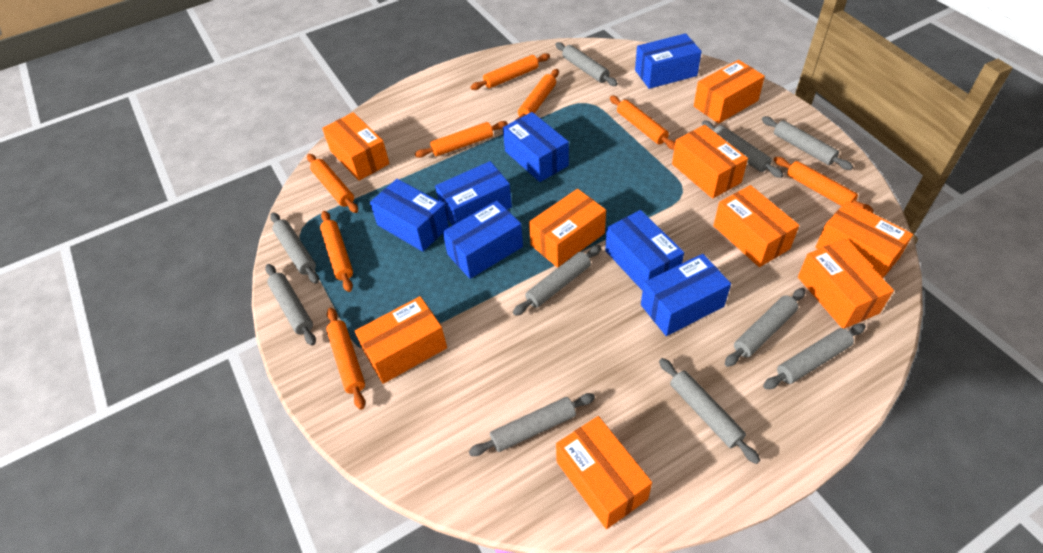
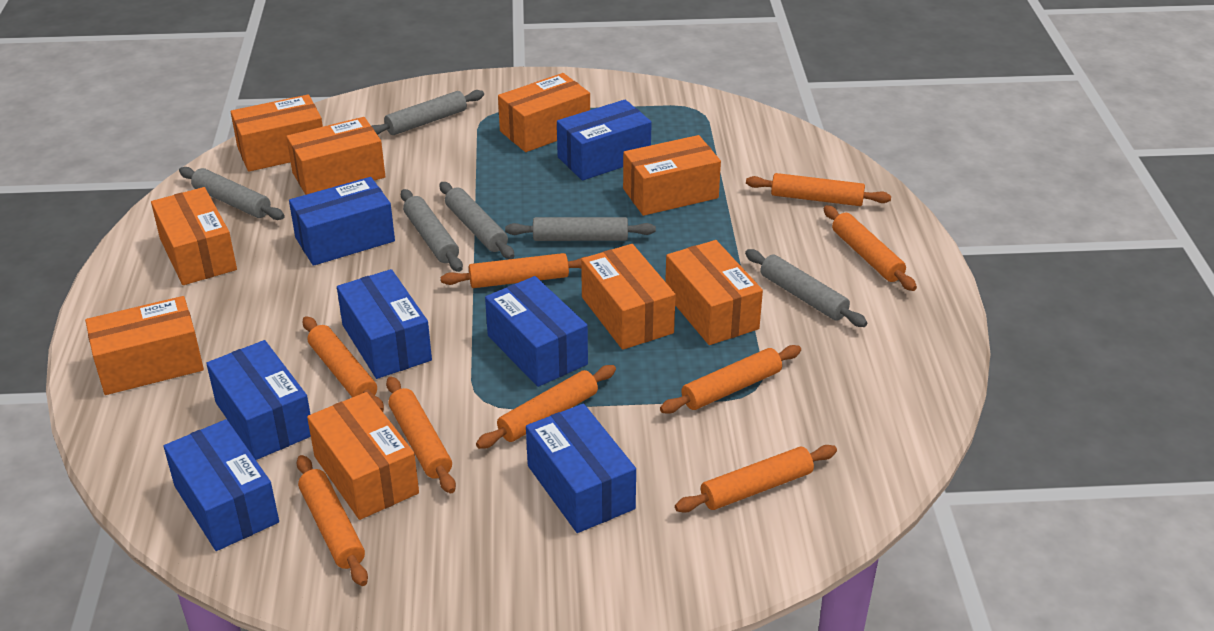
grey rolling pin: [265,264,316,346] [270,212,319,284] [469,393,595,456] [513,245,601,316] [555,42,618,86] [659,358,760,464] [702,121,783,178] [725,288,806,367] [762,117,853,170] [763,323,866,389] = 10 -> [179,167,285,220] [372,90,484,135] [401,189,463,272] [440,182,515,259] [505,217,656,241] [745,249,867,327] = 6
orange rolling pin: [307,154,358,213] [320,211,353,292] [326,308,365,410] [415,121,508,158] [470,53,550,90] [517,69,559,119] [610,96,675,150] [774,157,874,213] = 8 -> [296,455,368,586] [303,316,384,412] [386,376,456,493] [441,253,587,288] [476,365,616,449] [660,345,801,414] [675,445,837,513] [746,173,891,206] [824,205,917,291] = 9

